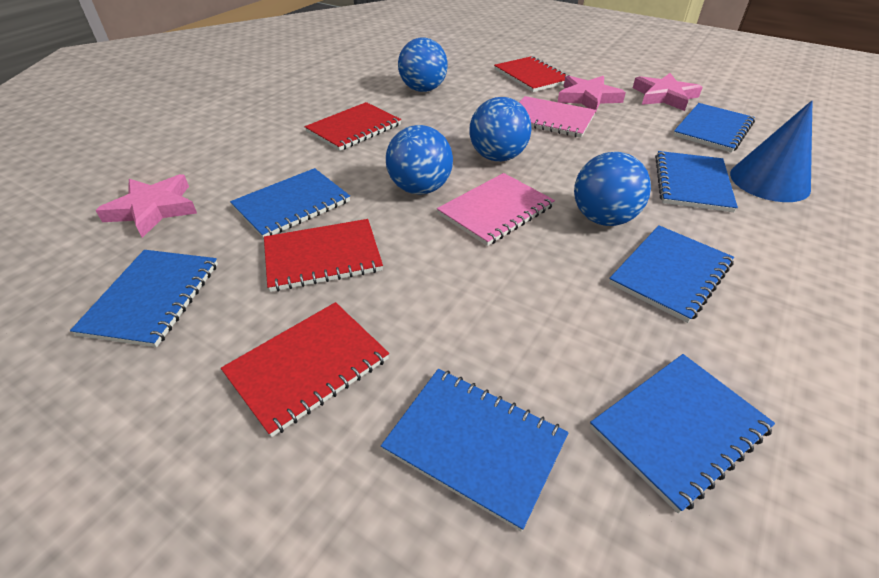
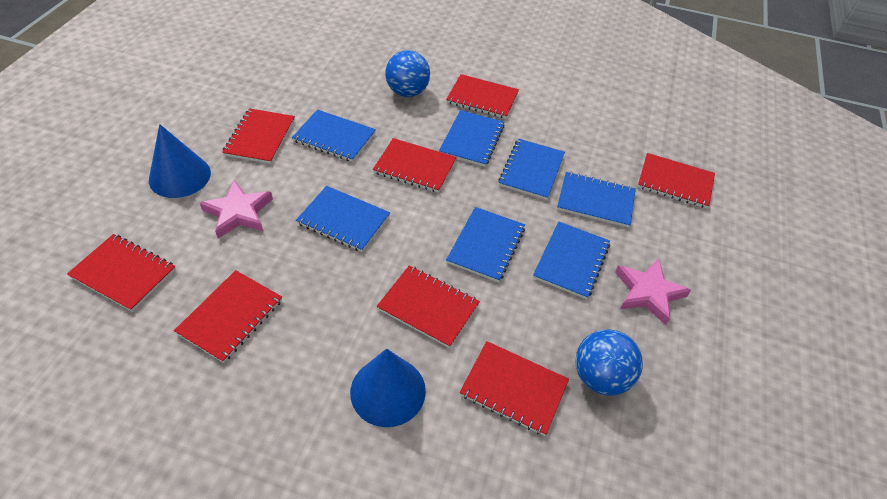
blue ball: [386,125,453,195] [398,38,448,92] [470,97,532,162] [574,152,651,226] = 4 -> [385,50,430,97] [575,330,643,396] = 2
blue cone: [730,101,812,202] = 1 -> [149,124,211,198] [350,349,426,427] = 2
pink notebook: [437,173,555,246] [519,96,596,138] = 2 -> none = 0
pink star: [95,174,197,238] [558,76,626,113] [633,73,703,111] = 3 -> [200,180,273,238] [615,259,691,325] = 2
red notebook: [221,302,389,437] [264,219,383,292] [304,102,401,151] [494,56,570,92] = 4 -> [67,234,176,312] [174,270,282,363] [222,108,295,164] [373,138,457,193] [377,265,480,348] [446,74,519,119] [459,341,569,436] [638,153,715,209] = 8

